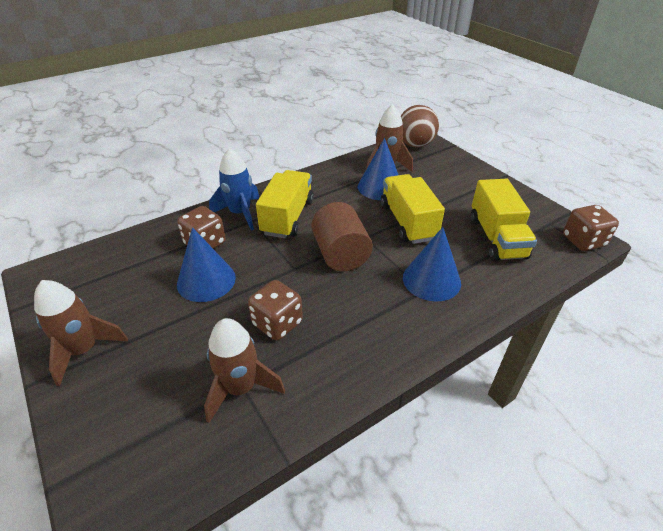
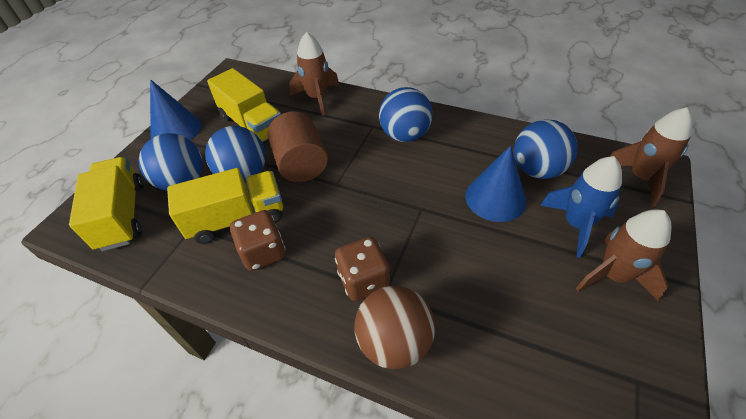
blue ball: none = 0 -> [139,133,203,191] [205,126,266,182] [379,87,433,142] [514,119,578,179] = 4
blue cone: [177,227,236,302] [358,138,399,200] [403,227,461,302] = 3 -> [150,79,201,140] [465,146,526,222] = 2
brown dice: [177,206,226,249] [248,280,303,341] [563,205,619,251] = 3 -> [230,210,285,271] [335,237,390,301] = 2

